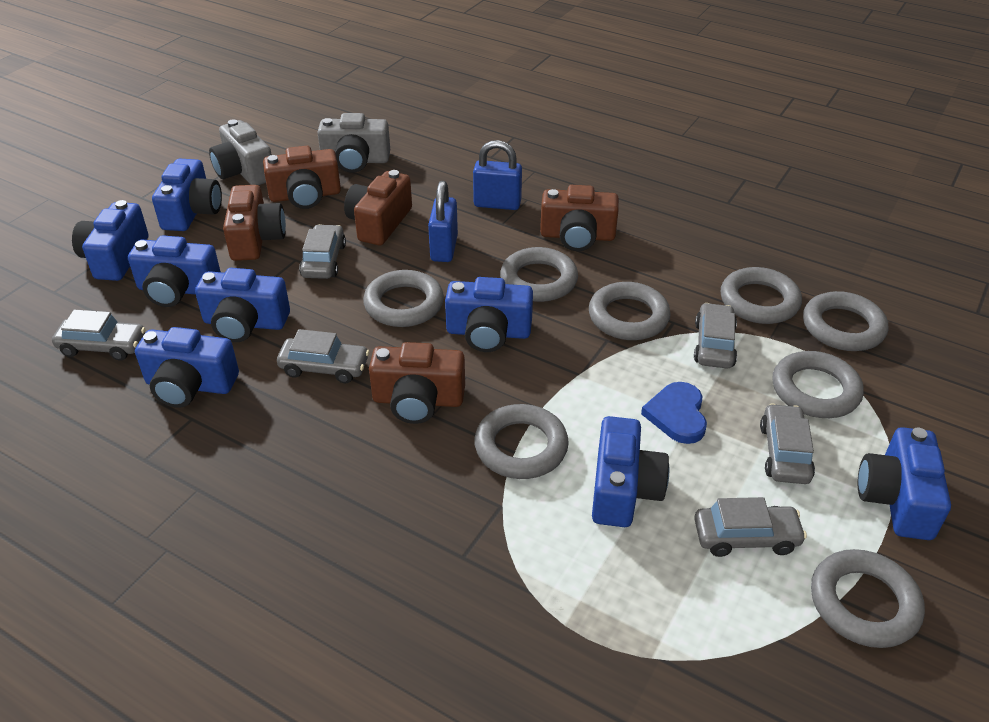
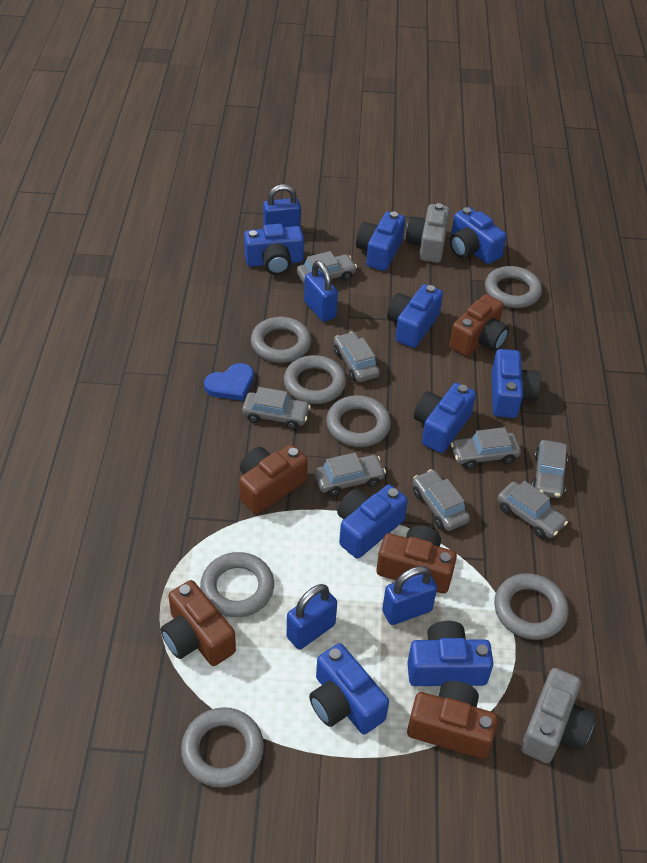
blue camera: [72,200,148,281] [128,235,221,307] [135,327,239,408] [152,159,222,231] [195,268,290,342] [445,277,533,352] [592,416,669,527] [858,427,951,540] = 8 -> [244,224,304,275] [309,643,389,735] [337,485,408,558] [356,212,405,271] [387,284,443,348] [407,621,493,686] [414,383,476,453] [450,207,507,264] [491,349,541,418] = 9
blue padlock: [428,181,458,262] [473,140,522,210] = 2 -> [263,184,301,227] [287,584,337,650] [304,261,338,322] [382,566,437,625] = 4
grey car: [52,309,146,361] [277,329,370,383] [299,224,346,279] [694,303,737,368] [694,497,807,557] [760,403,815,484] = 6 -> [242,387,311,429] [297,251,357,284] [314,452,386,496] [334,332,380,382] [413,469,470,531] [451,427,521,469] [497,481,568,538] [532,440,568,498] = 8
grey ring: [363,270,444,327] [474,404,569,479] [500,247,578,302] [589,282,671,340] [720,267,802,324] [772,351,864,418] [803,291,888,351] [811,549,925,648] = 8 -> [181,707,264,788] [200,552,274,617] [251,317,311,363] [284,355,346,404] [326,395,391,447] [485,266,542,308] [494,573,568,640] = 7

